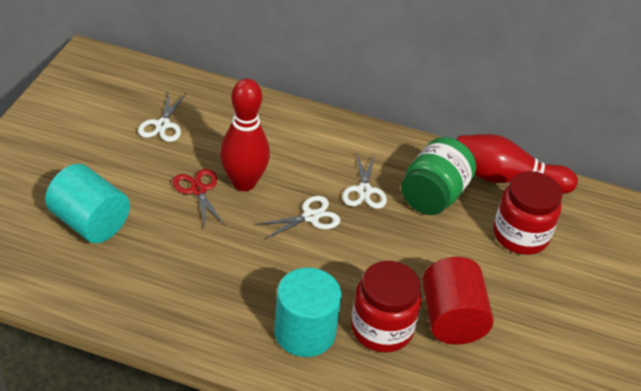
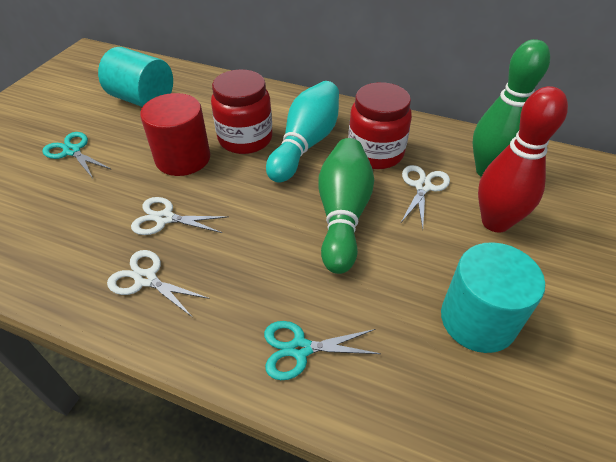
green bowling pin: none = 0 -> [318,138,374,274] [473,39,550,177] = 2
green jar: [401,137,476,215] = 1 -> none = 0
red bowling pin: [220,78,270,191] [457,134,578,194] = 2 -> [478,86,568,232] = 1
red scissors: [173,169,225,230] = 1 -> none = 0
turquoise bowling pin: none = 0 -> [266,81,339,183] = 1
turquoise scissors: none = 0 -> [42,132,112,178] [264,321,381,380] = 2

